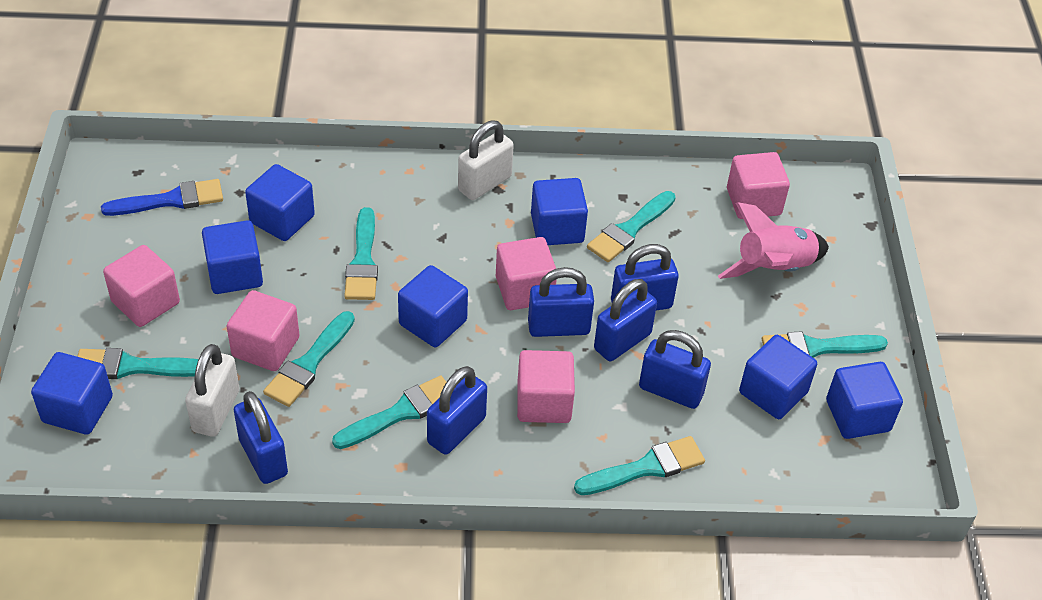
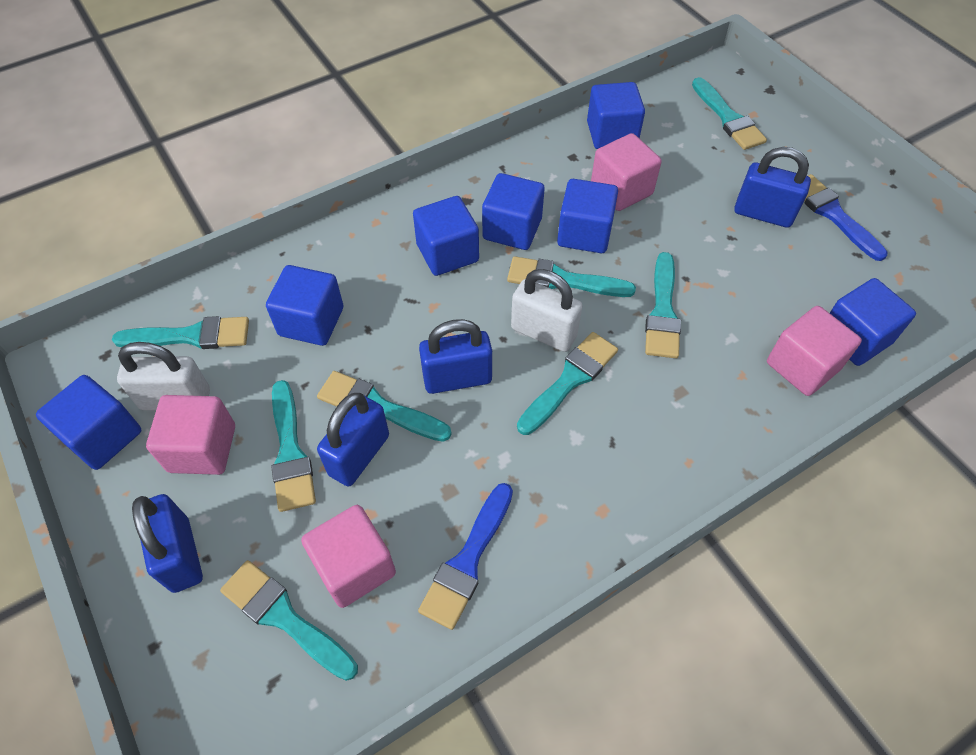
blue brush: [101,179,223,216] = 1 -> [418,483,513,630] [804,174,888,261] = 2
blue padlock: [234,391,288,484] [427,366,487,455] [528,267,594,337] [594,279,657,361] [611,244,679,310] [639,330,711,409] = 6 -> [132,494,203,593] [317,393,389,487] [419,319,492,394] [734,147,811,228] = 4
pink cube: [103,245,180,327] [227,290,299,371] [496,237,557,310] [517,350,575,423] [727,152,790,219] = 5 -> [146,395,235,475] [301,505,396,608] [591,133,662,211] [767,306,862,396] = 4
pink rocket: [718,202,829,279] = 1 -> none = 0
turquoise brush: [77,348,199,379] [263,311,355,407] [332,375,446,449] [344,207,378,300] [574,436,705,495] [587,191,676,262] [762,331,888,358] = 7 -> [112,316,249,349] [220,560,358,681] [271,380,316,512] [317,371,452,442] [507,256,636,297] [517,332,618,435] [645,252,681,358] [692,77,767,150] = 8

